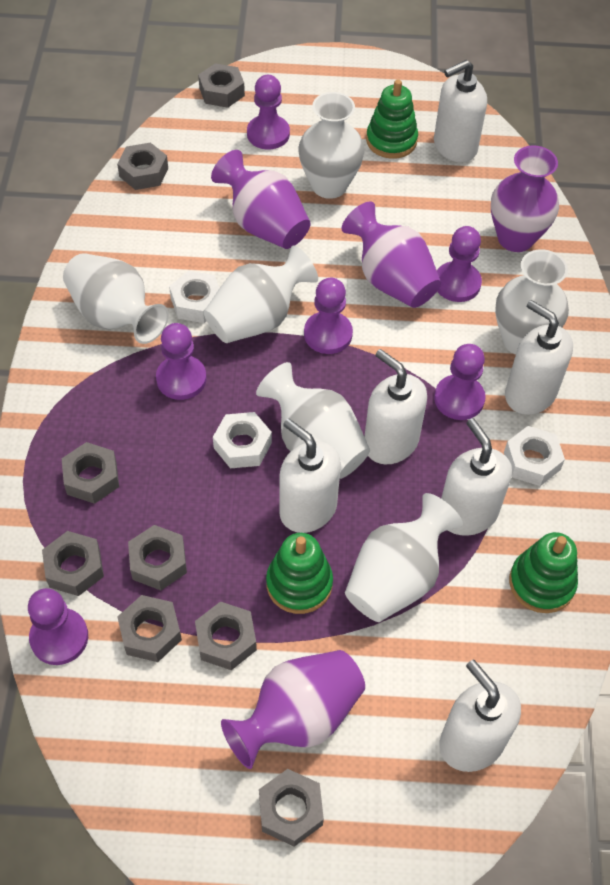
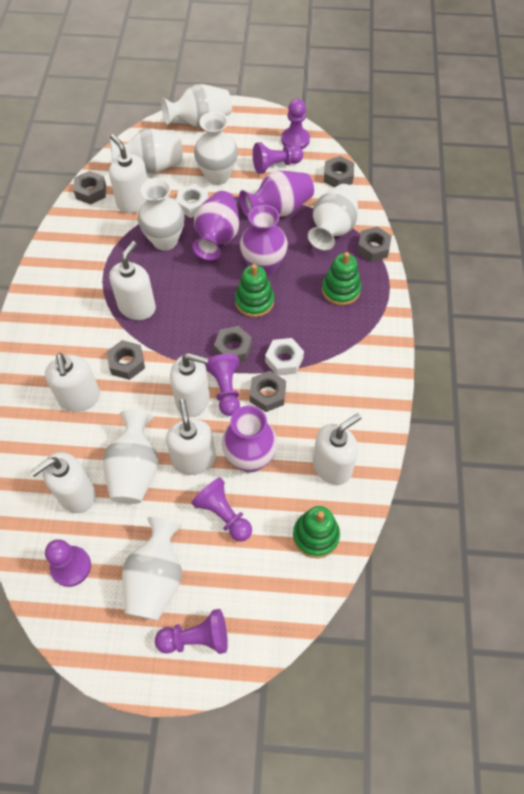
grey nut: [42,531,104,596] [62,442,119,504] [117,143,168,190] [117,595,182,662] [128,525,187,590] [195,601,257,670] [198,63,245,108] [259,769,324,847] = 8 -> [74,171,106,205] [107,340,145,380] [214,326,252,362] [250,371,286,412] [324,156,354,187] [357,227,392,262] = 6
white nut: [169,271,219,323] [213,412,272,468] [504,426,565,486] = 3 -> [176,184,209,218] [265,338,304,376] = 2
white soap dispenser: [279,418,341,533] [364,349,427,464] [434,60,487,162] [439,660,521,772] [441,418,512,536] [505,300,573,415] = 6 -> [30,452,96,513] [45,353,100,412] [109,134,148,213] [109,241,156,320] [166,399,216,475] [170,353,210,417] [313,414,361,485] = 7
white vase: [63,253,169,344] [204,245,318,343] [256,362,370,479] [299,92,364,199] [345,493,463,622] [495,249,569,355] = 6 -> [103,410,159,504] [110,128,183,174] [122,517,182,621] [138,178,185,251] [161,84,232,128] [194,112,238,185] [308,184,358,250] = 7

